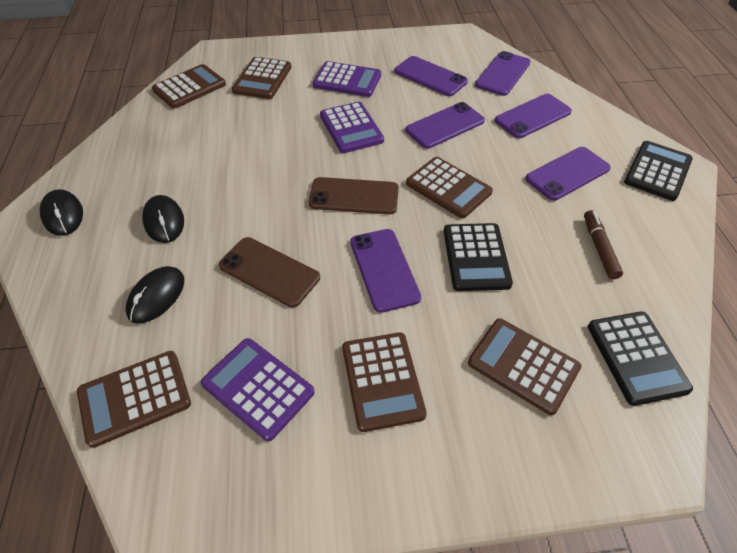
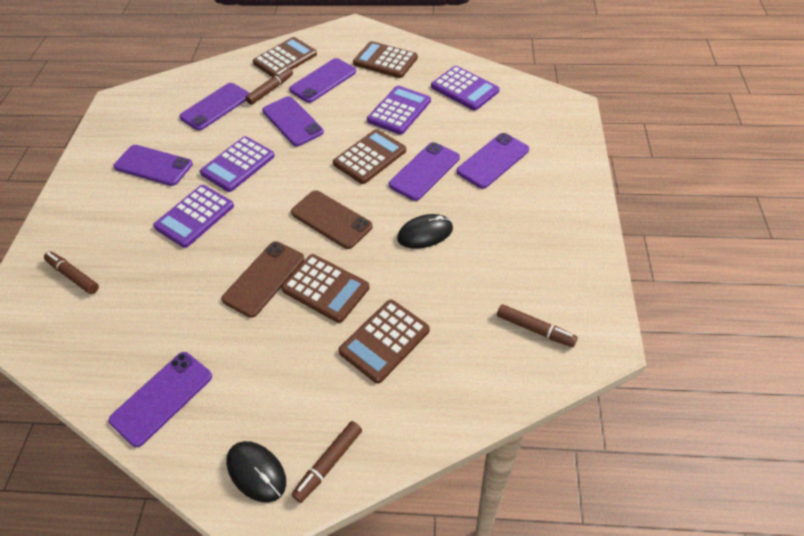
black calculator: [444,223,513,291] [588,311,693,406] [624,141,693,201] = 3 -> none = 0
black mouse: [40,189,83,236] [126,266,184,324] [142,195,184,243] = 3 -> [226,441,286,503] [397,214,453,249] = 2
brown calculator: [77,351,191,448] [152,64,226,109] [232,57,291,99] [342,332,427,432] [406,157,493,219] [468,318,581,415] = 6 -> [253,37,317,77] [281,254,370,323] [333,129,406,184] [338,300,430,384] [353,41,418,78] = 5
brown marker: [584,210,623,279] = 1 -> [44,251,99,294] [245,67,293,105] [292,421,362,503] [497,304,578,347] = 4
purple calculator: [201,338,315,441] [313,61,381,97] [320,102,384,153] = 3 -> [153,185,234,248] [200,136,275,192] [367,86,431,135] [431,66,499,110] = 4
purple phone: [350,229,421,313] [394,56,468,96] [405,102,485,149] [475,51,531,96] [495,94,572,138] [525,147,611,201] = 6 -> [109,352,212,447] [113,145,193,186] [179,83,249,131] [262,96,324,147] [289,58,356,103] [389,142,460,201] [457,133,529,189] = 7

